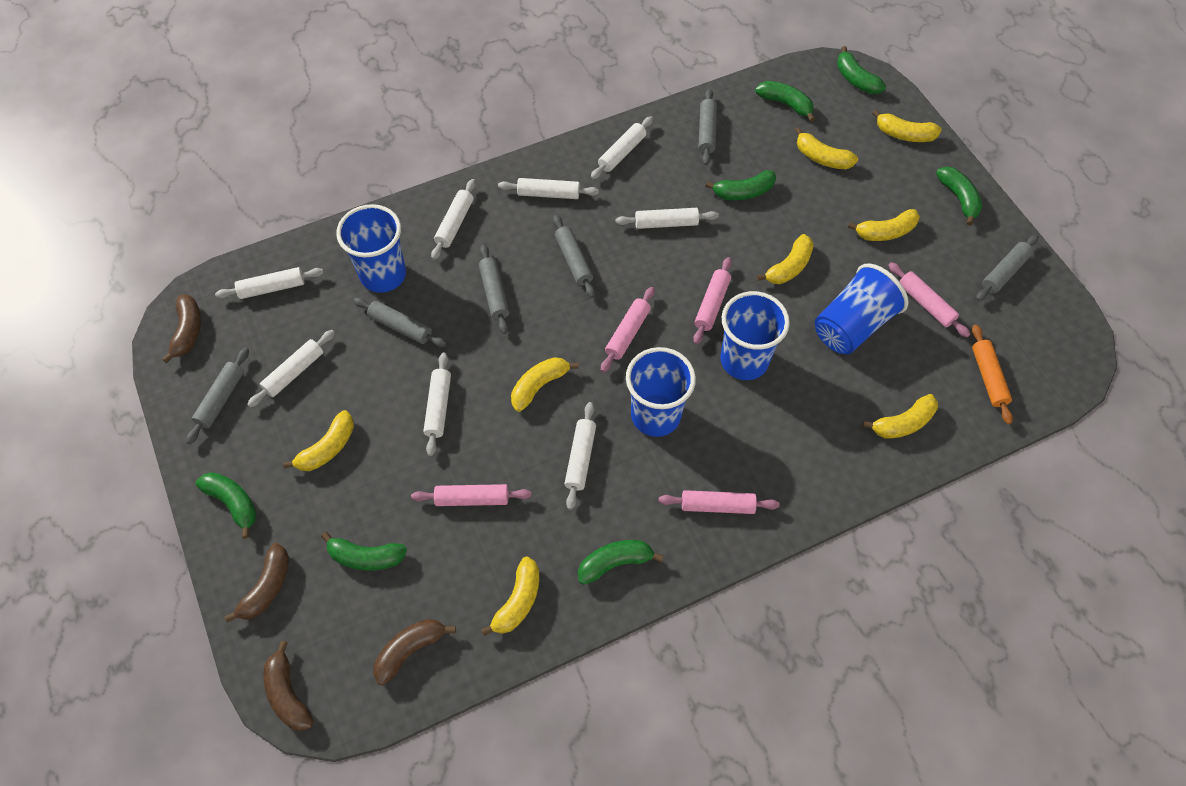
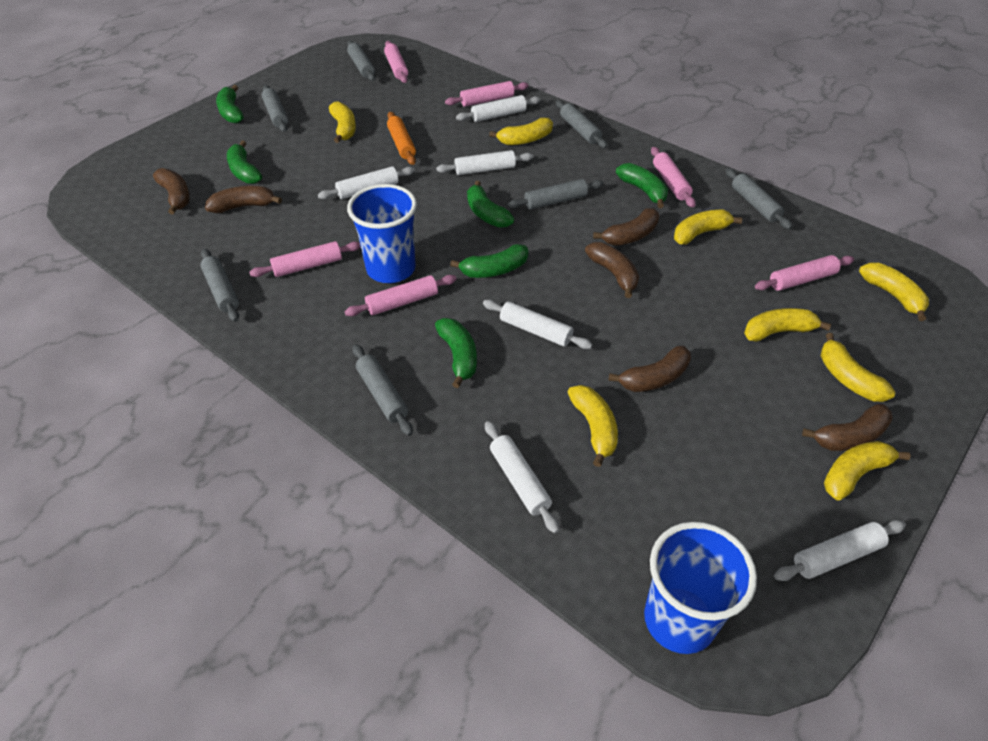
blue cup: [336,204,406,293] [626,347,696,437] [720,291,790,380] [815,263,908,354] = 4 -> [347,184,417,283] [644,522,757,654] = 2
brown banana: [162,295,201,363] [225,543,289,623] [263,641,314,731] [373,619,456,685] = 4 -> [153,168,190,215] [205,186,282,213] [585,242,639,298] [593,208,659,246] [608,346,691,392] [802,404,893,451] = 6
green banana: [196,472,257,539] [321,532,407,571] [578,540,664,585] [705,170,776,200] [755,81,815,122] [837,46,886,94] [936,166,983,226] = 7 -> [216,85,243,124] [227,141,262,184] [435,318,477,388] [450,244,529,278] [467,181,514,228] [616,163,668,208] = 6
grey rolling pin: [186,348,249,444] [353,298,446,347] [479,245,509,334] [553,215,595,298] [698,89,717,165] [976,235,1038,301] = 6 -> [200,249,239,322] [262,85,288,132] [347,40,375,81] [352,344,413,436] [507,179,604,210] [556,100,608,148] [725,168,792,229] = 7
pink rolling pin: [411,484,531,506] [601,287,654,372] [659,490,780,514] [693,257,732,344] [888,262,971,337] = 5 -> [249,241,361,277] [345,275,457,316] [384,41,408,83] [445,81,529,107] [651,147,696,208] [755,255,854,291] = 6
white rolling pin: [215,267,324,299] [247,330,335,408] [423,352,451,456] [431,179,476,260] [498,178,599,199] [564,402,596,510] [591,116,653,179] [615,208,719,229] = 8 -> [318,166,415,199] [436,150,533,175] [456,95,541,122] [483,300,593,349] [485,421,560,534] [774,520,906,581] = 6

